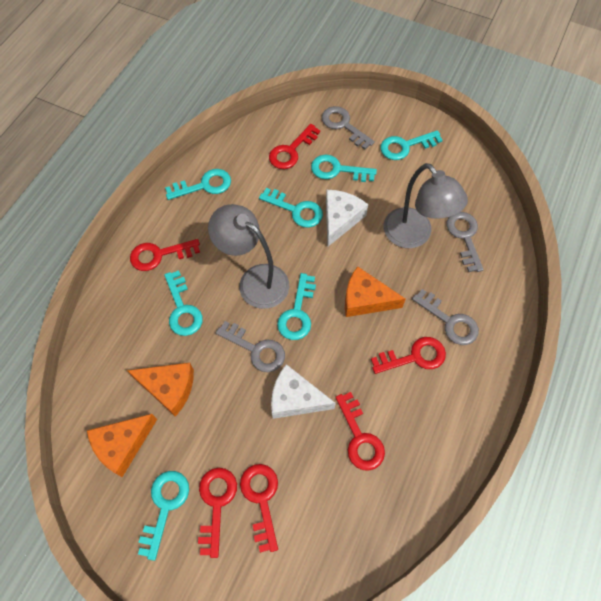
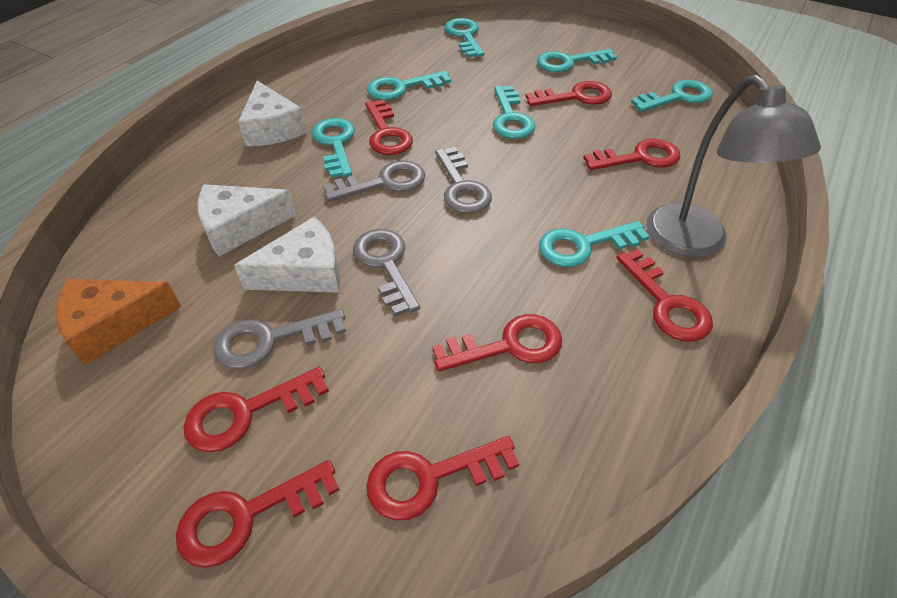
grey lamp: [208,204,289,309] [384,163,468,248] = 2 -> [646,75,821,257] = 1
orange cheese: [87,414,157,477] [127,363,194,417] [345,266,406,317] = 3 -> [56,279,181,365] = 1
red key: [130,239,200,271] [198,468,237,558] [240,464,278,553] [269,124,320,169] [335,392,385,471] [371,337,446,374] = 6 -> [176,460,340,568] [184,367,329,452] [365,100,413,155] [366,436,519,520] [432,314,562,372] [525,81,612,106] [583,139,680,170] [616,249,713,342] = 8
white cheese: [271,364,336,419] [326,190,368,247] = 2 -> [197,184,296,256] [234,216,340,293] [238,81,307,146] = 3

